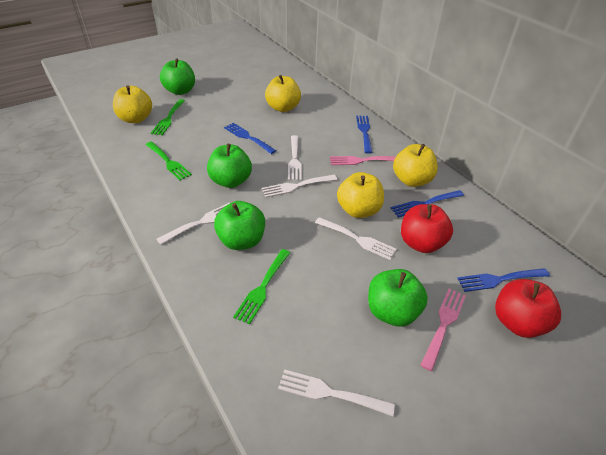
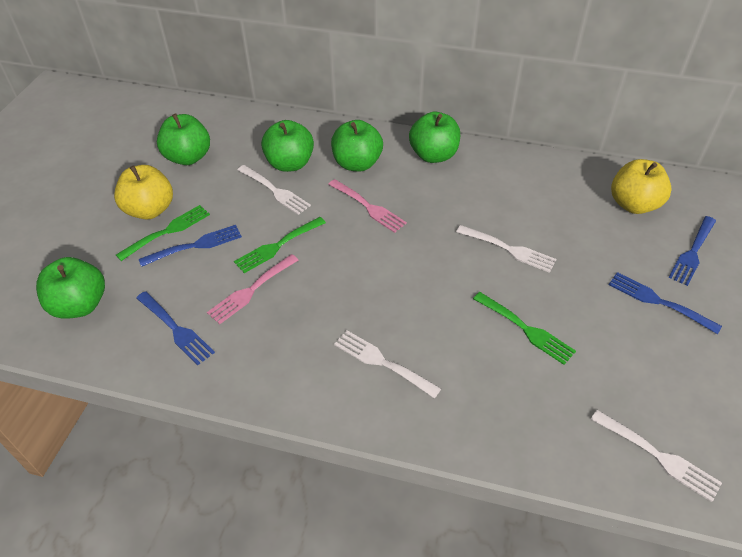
green apple: [160,58,195,95] [207,144,252,188] [214,201,265,250] [368,269,428,327] = 4 -> [36,257,105,319] [157,114,210,165] [261,120,314,172] [331,120,383,172] [409,112,460,163] = 5
red apple: [401,204,453,253] [495,279,561,338] = 2 -> none = 0
white fork: [157,202,230,245] [262,175,337,198] [278,369,395,416] [288,135,302,180] [315,217,397,260] = 5 -> [238,165,311,215] [334,330,441,398] [456,225,557,273] [591,410,722,502] = 4
yellow apple: [113,86,152,123] [265,75,301,112] [337,172,384,218] [393,144,438,187] = 4 -> [114,165,173,219] [611,159,672,214] = 2

